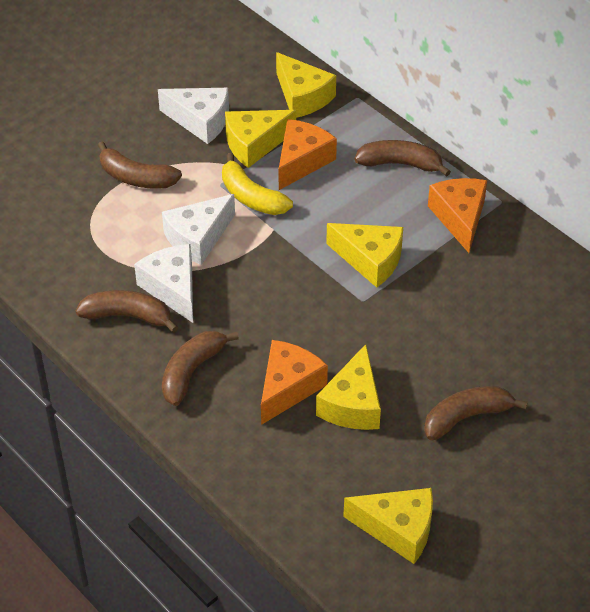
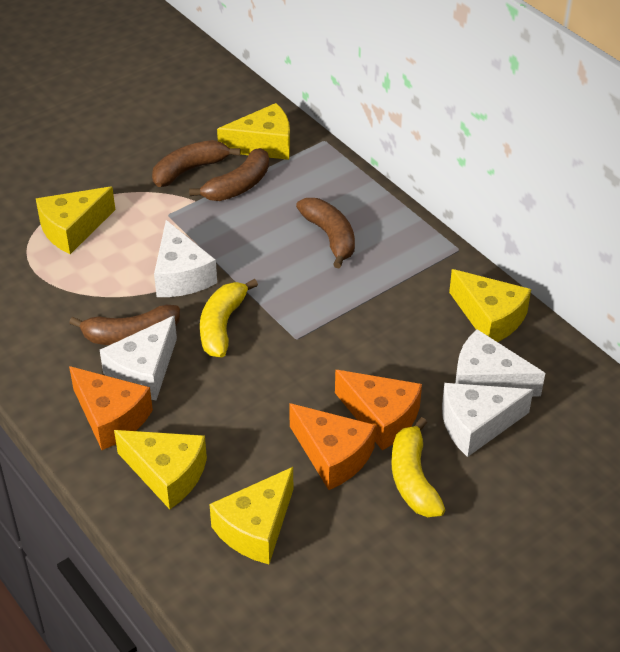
brown banana: [76,290,178,333] [98,141,182,189] [162,331,239,406] [354,140,451,177] [424,386,528,440] = 5 -> [69,305,180,345] [152,140,241,187] [189,148,269,201] [296,198,355,268] = 4
white cheese: [134,244,193,323] [158,88,229,144] [162,194,235,265] = 3 -> [100,315,177,400] [154,220,217,297] [442,383,533,457] [455,329,545,397] = 4
yellow banana: [222,153,293,215] = 1 -> [200,279,258,358] [391,417,445,517] = 2

